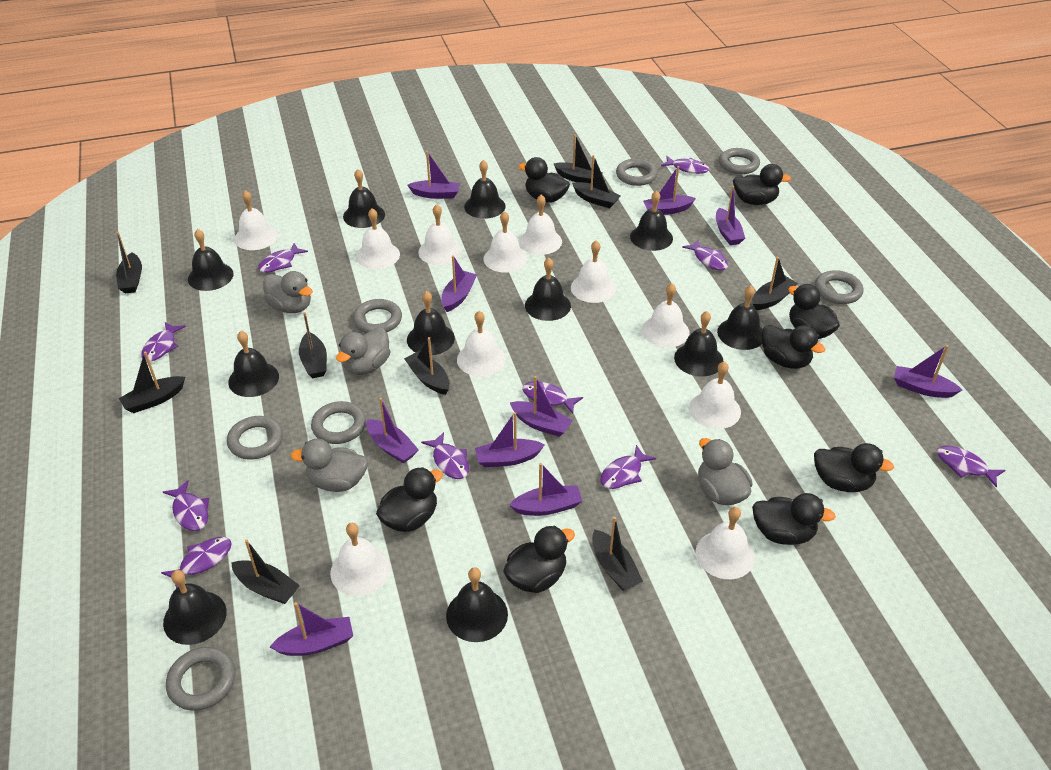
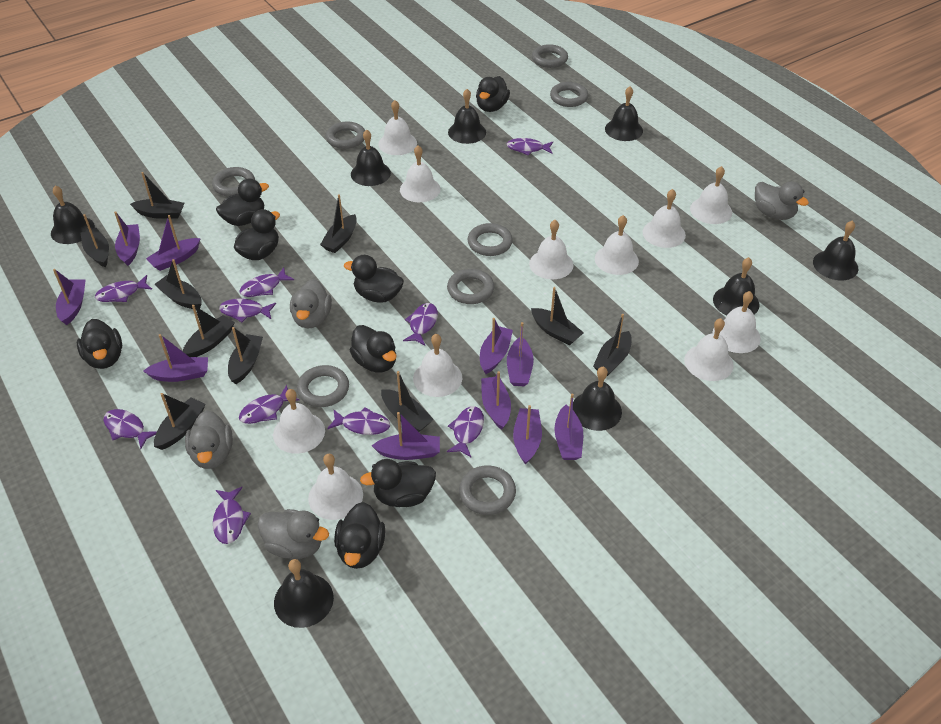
black bell: [163,570,227,645] [188,229,234,291] [228,331,279,397] [343,169,385,228] [407,291,455,355] [446,568,508,642] [464,160,506,219] [525,258,571,321] [630,190,673,251] [674,311,724,377] [717,286,763,350] = 11 -> [51,186,95,244] [274,559,334,628] [351,129,391,186] [448,89,486,144] [573,367,622,431] [605,87,643,141] [713,257,760,315] [813,220,858,280] = 8
black boat: [116,231,142,294] [119,352,185,413] [231,539,300,604] [299,312,327,378] [404,337,450,395] [553,134,603,183] [572,155,621,208] [592,517,643,591] [752,257,798,310] = 9 -> [80,214,109,267] [130,172,184,219] [154,259,202,309] [154,393,206,450] [183,305,235,357] [228,327,263,384] [320,194,357,253] [381,371,434,432] [531,287,584,345] [593,314,632,376] = 10
grey ring: [166,647,235,711] [227,416,283,460] [311,401,366,444] [353,299,402,333] [616,159,658,186] [719,148,760,174] [815,270,863,304] = 7 -> [212,167,255,197] [297,365,349,407] [326,121,365,149] [447,269,494,304] [459,465,516,515] [468,223,513,256] [532,44,568,68] [550,82,588,107] = 8

